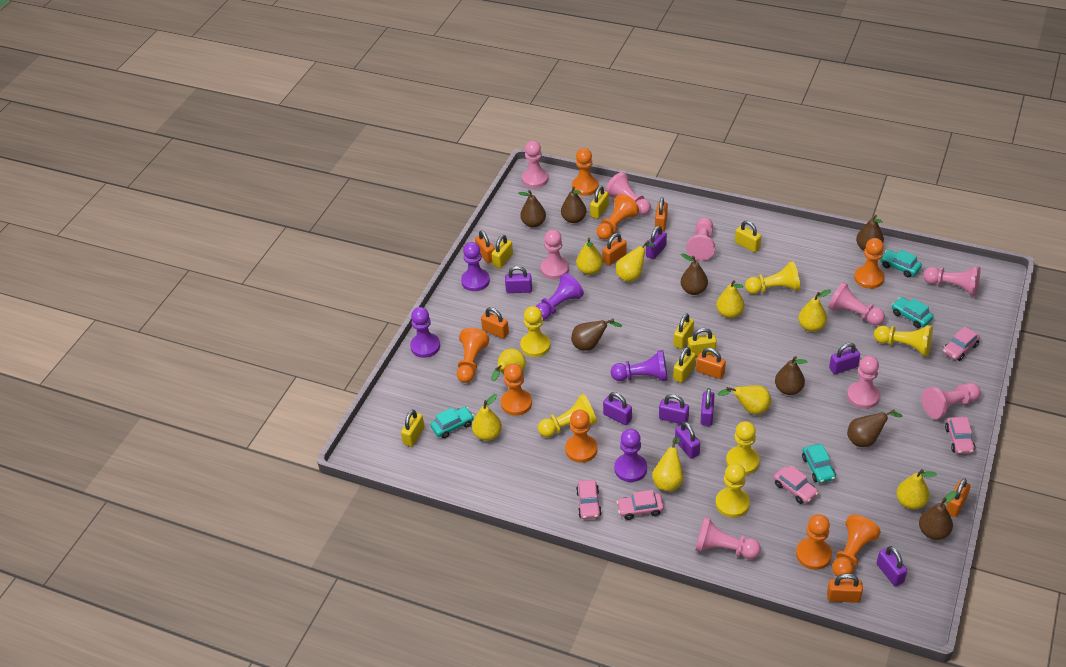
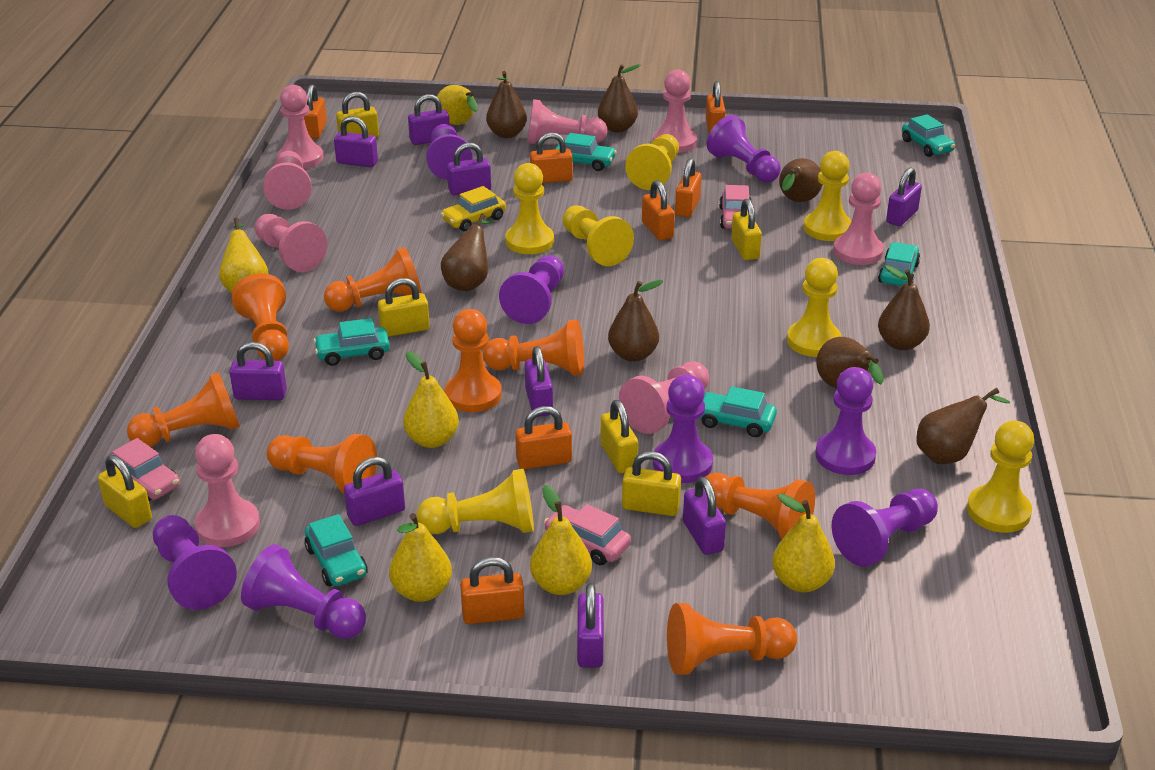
pink car: [576,480,602,519] [617,490,664,520] [774,465,819,504] [943,327,980,361] [945,417,975,454] = 5 -> [112,438,180,501] [544,504,631,566] [719,185,752,229] = 3
pink pawn: [522,141,548,188] [541,230,569,279] [605,172,651,215] [686,217,715,261] [695,517,761,559] [828,282,885,325] [847,356,880,409] [922,383,981,419] [923,266,980,296] = 9 -> [195,434,260,547] [255,214,327,272] [263,151,311,210] [278,85,323,169] [527,99,607,144] [619,362,709,434] [653,69,697,153] [833,173,884,265] = 8
purple padlock: [505,266,532,293] [603,392,632,425] [646,226,667,259] [659,394,689,424] [675,422,700,459] [700,388,715,426] [829,343,860,374] [877,546,907,586] = 8 -> [229,342,287,400] [334,116,378,167] [344,457,405,526] [408,94,450,145] [447,143,491,195] [525,346,553,417] [577,583,604,668] [683,477,726,555] [886,167,922,226] = 9
purple pawn: [410,307,440,358] [461,242,490,291] [535,273,584,320] [611,350,668,381] [614,429,647,482] = 5 -> [153,515,237,610] [241,544,366,639] [426,124,473,180] [499,255,564,324] [653,374,713,483] [707,115,781,182] [815,367,876,475] [832,489,938,567] = 8
turquoise car: [430,407,474,438] [802,444,836,483] [881,250,922,277] [892,297,933,328] = 4 -> [304,514,368,586] [314,318,390,366] [555,133,617,171] [700,386,777,437] [878,242,920,286] [902,114,955,157] = 6
yellow car: none = 0 -> [441,186,506,232] = 1
yellow padlock: [401,409,425,447] [492,235,513,268] [590,186,609,219] [673,313,694,349] [673,347,696,383] [688,328,717,356] [735,221,761,252] = 7 -> [98,455,152,528] [336,92,379,137] [378,278,430,337] [600,400,638,473] [622,451,681,516] [731,199,762,260] = 6
yellow pawn: [520,306,550,357] [538,394,597,437] [716,463,750,518] [726,421,760,475] [745,261,800,294] [874,325,933,356] = 6 -> [417,469,534,534] [505,163,554,254] [563,205,634,266] [625,134,679,190] [787,258,842,357] [804,151,851,241] [967,420,1034,533] = 7
yellow pear: [472,394,502,441] [491,348,526,381] [576,238,603,275] [616,240,655,282] [652,437,683,491] [716,280,744,318] [717,385,771,414] [798,289,831,332] [896,469,937,509] = 9 -> [219,218,268,293] [389,513,452,602] [403,351,459,448] [437,85,478,125] [530,485,592,595] [772,494,835,592] = 6

